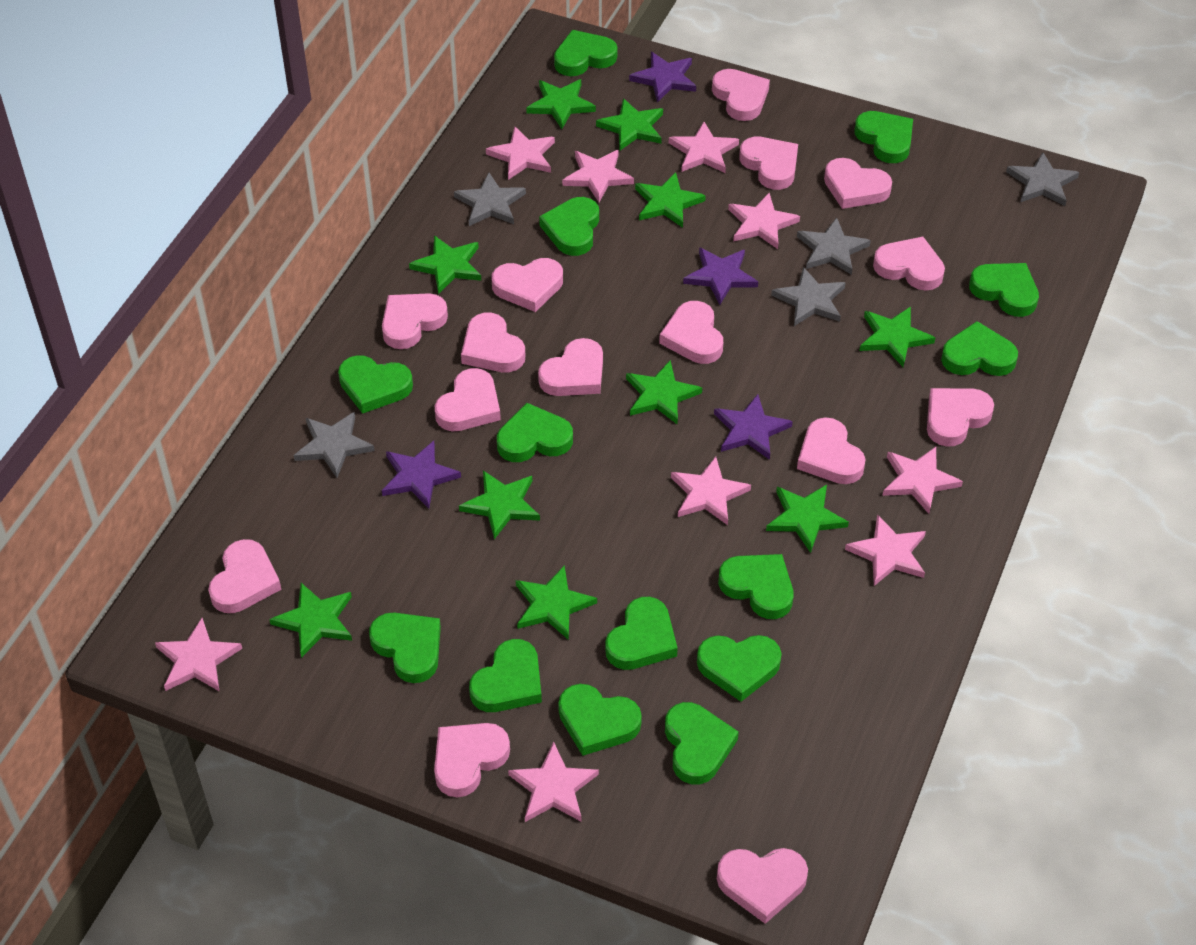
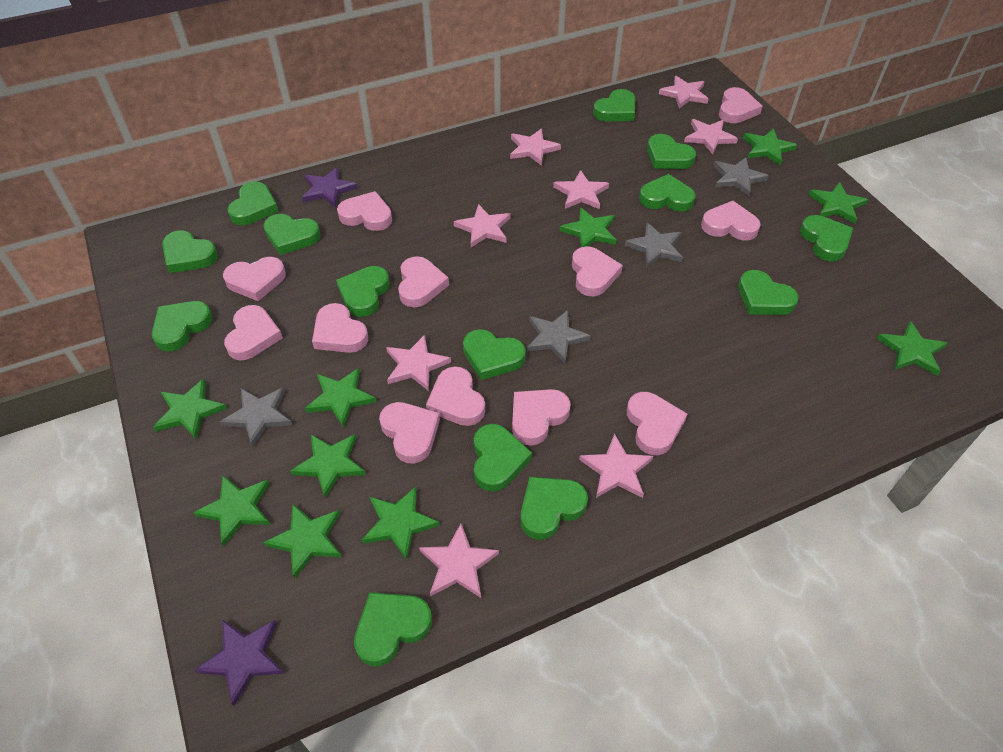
grey star: [294,412,375,478] [454,173,526,226] [771,267,846,326] [797,218,871,275] [1006,152,1079,206] = 5 -> [220,387,292,447] [527,310,591,363] [625,223,683,268] [714,158,768,197] = 4
pink heart: [208,539,282,613] [382,293,448,349] [434,723,510,797] [435,368,501,431] [461,313,525,372] [492,258,563,312] [538,338,603,396] [659,301,723,364] [712,69,770,121] [717,848,808,924] [739,137,798,190] [797,417,866,484] [824,158,892,209] [873,237,945,291] [927,388,994,447] = 15 -> [223,257,286,301] [224,305,283,360] [312,303,368,353] [337,191,392,231] [379,402,440,464] [398,256,449,307] [426,366,485,426] [512,389,571,446] [572,246,623,296] [627,392,687,455] [701,201,761,240] [719,87,763,123] = 12
pink star: [155,618,242,692] [486,126,555,180] [508,742,599,822] [562,150,634,202] [669,122,739,173] [671,457,751,525] [728,193,800,249] [845,514,926,586] [882,447,963,514] = 9 -> [386,335,451,391] [419,523,499,598] [454,204,511,247] [510,129,561,166] [553,170,609,209] [579,433,653,498] [659,76,708,109] [684,119,738,154] = 8
purple star: [382,441,461,509] [629,52,696,102] [683,247,758,305] [714,394,793,460] = 4 -> [195,620,284,706] [302,167,357,208] = 2

